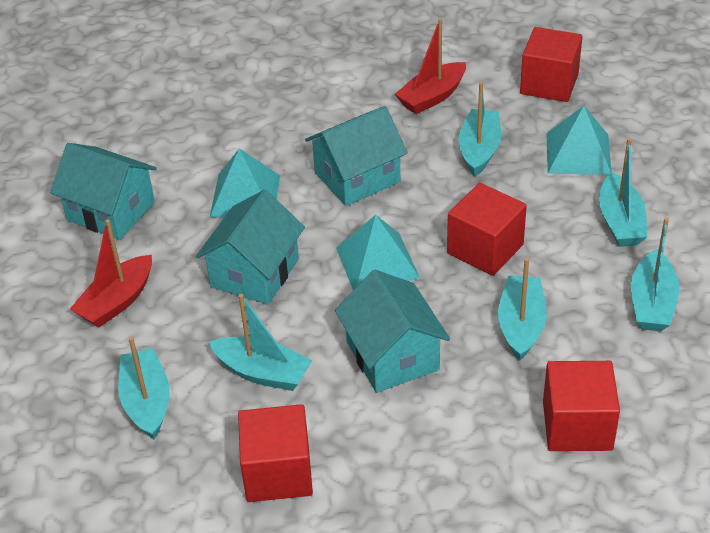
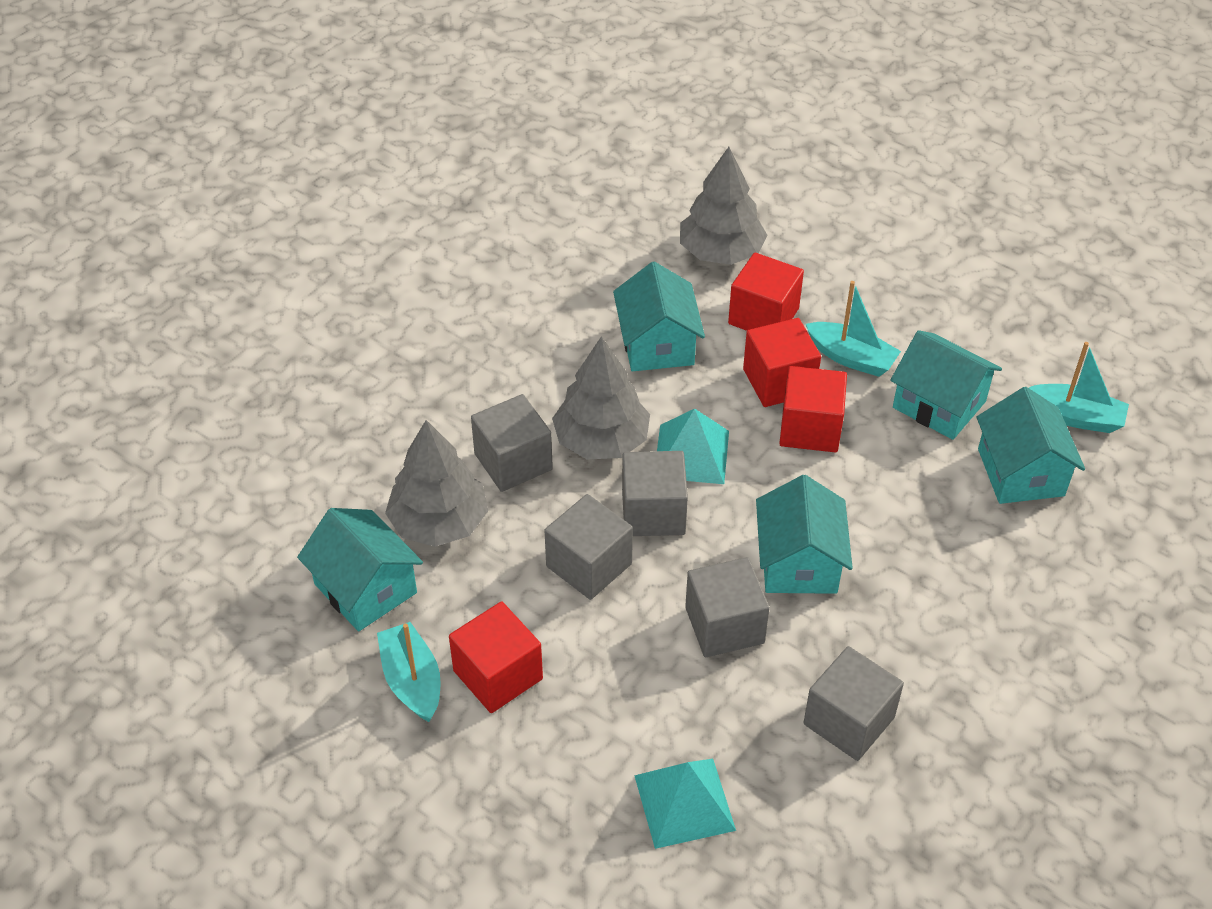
grey cube: none = 0 -> [471,394,553,492] [544,494,633,600] [622,451,688,536] [685,557,770,657] [803,646,904,761] = 5
grey tree: none = 0 -> [385,420,488,547] [552,336,650,459] [680,147,767,265] = 3
red boat: [70,219,152,327] [395,19,466,114] = 2 -> none = 0
turquoise boat: [118,337,170,439] [209,294,312,391] [459,82,501,177] [498,258,547,361] [599,138,647,247] [631,218,680,331] = 6 -> [377,622,441,722] [806,281,901,377] [1029,342,1129,433] = 3
turquoise house: [50,143,157,240] [196,190,305,305] [305,106,408,206] [335,270,450,393] = 4 -> [297,508,423,632] [613,262,705,372] [756,475,853,594] [890,330,1002,440] [976,387,1085,504] = 5
turquoise pyramid: [210,149,280,218] [336,215,420,290] [546,106,612,175] = 3 -> [634,759,736,849] [657,408,729,484] = 2

